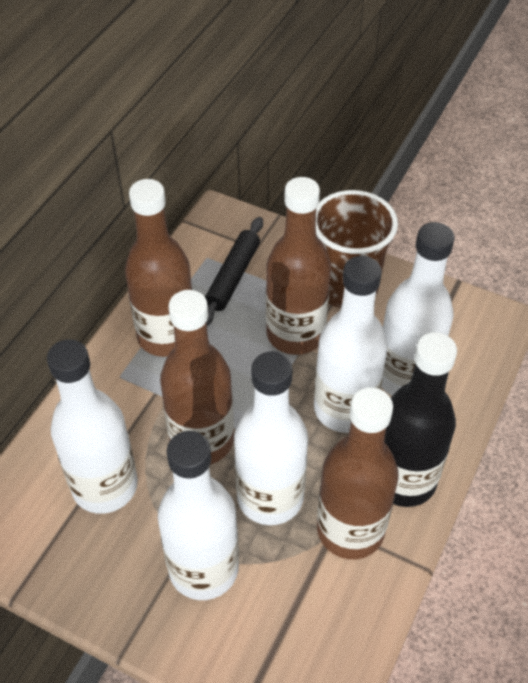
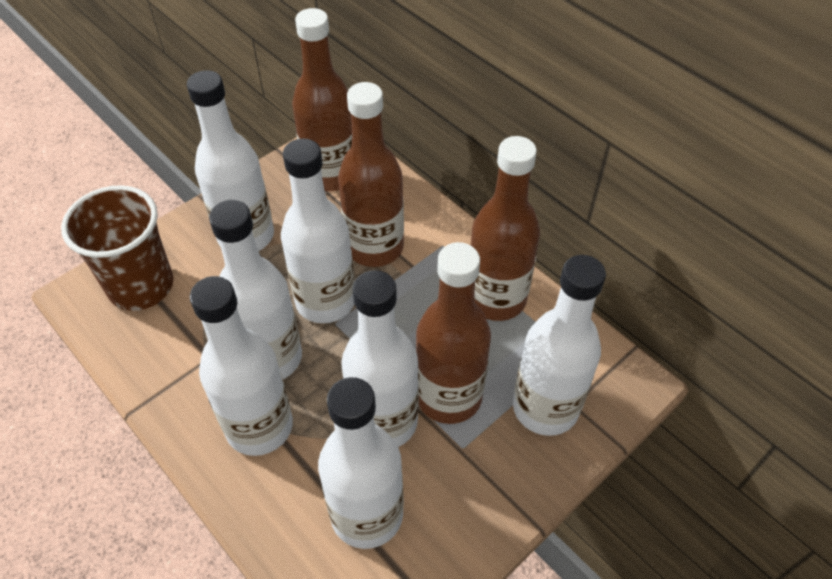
black bottle: [384,332,457,507] = 1 -> none = 0
black rolling pin: [205,217,263,326] = 1 -> none = 0
white bottle: [47,339,138,514] [157,431,239,600] [234,351,308,525] [314,256,388,433] [381,222,455,396] = 5 -> [187,70,274,251] [190,276,293,456] [209,200,302,379] [281,138,355,323] [318,377,404,549] [341,270,419,447] [513,255,606,436] = 7

